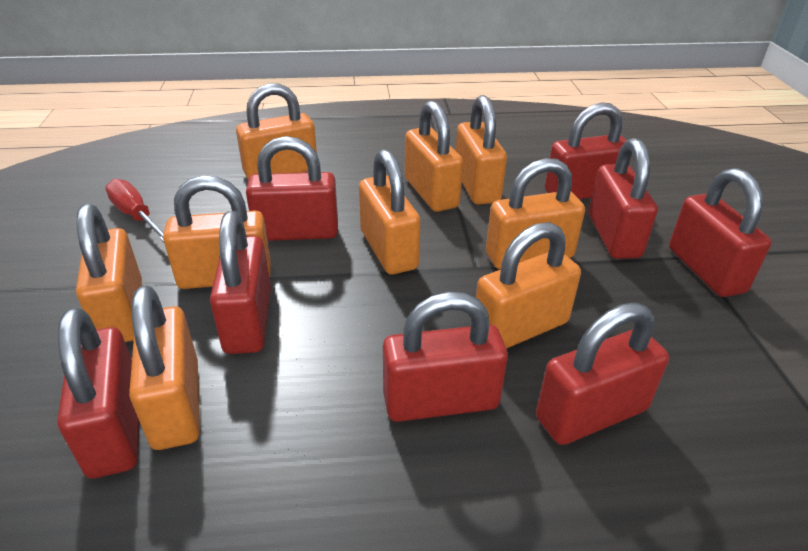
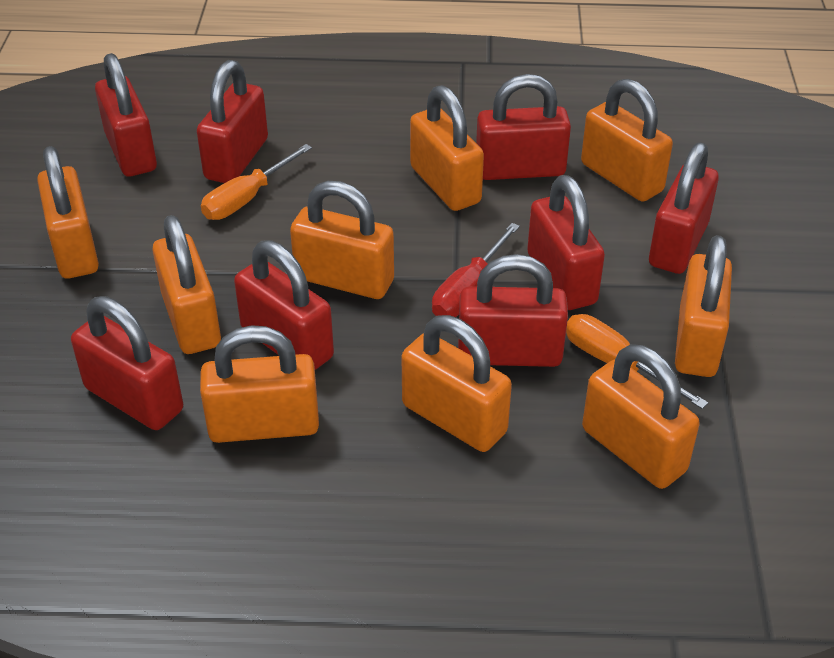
orange screwdriver: none = 0 -> [201,144,312,220] [566,314,708,409] = 2

